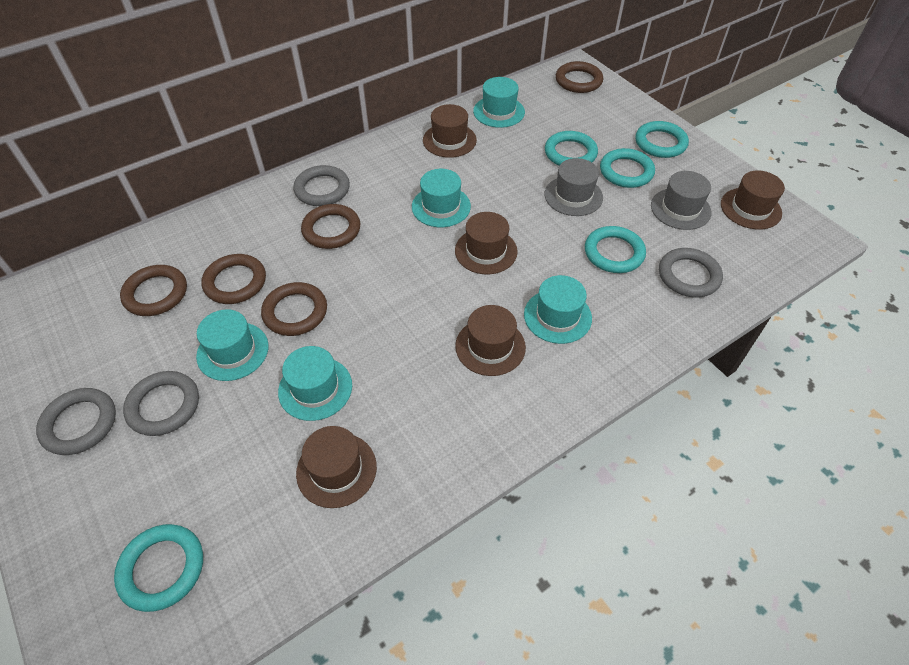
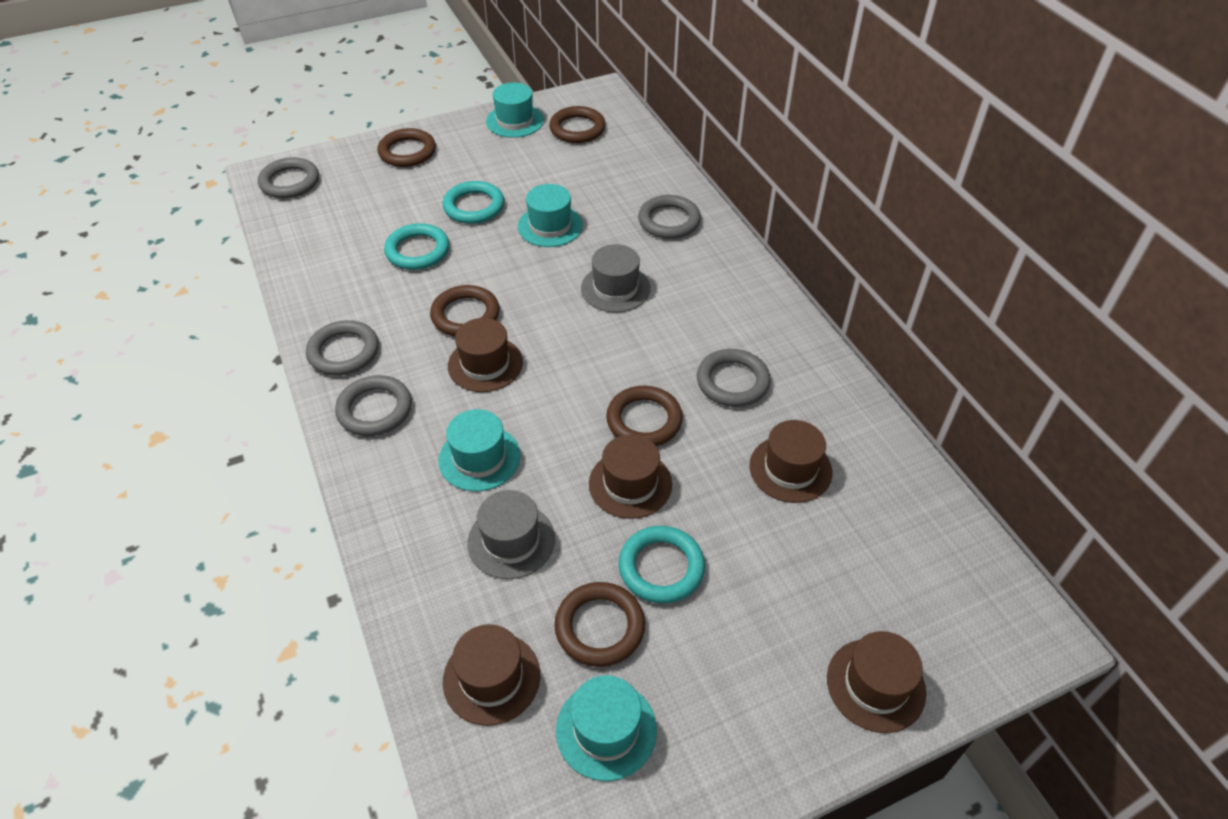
grey ring: [36,388,116,455] [123,371,199,436] [293,165,350,206] [659,248,723,297] = 4 -> [258,157,319,198] [306,320,379,376] [335,375,412,436] [638,195,701,239] [697,349,771,407] = 5
turquoise hat: [196,309,269,381] [278,346,352,421] [412,169,471,227] [473,77,525,128] [524,275,592,344] = 5 -> [438,409,521,491] [486,83,544,138] [518,184,583,247] [556,675,657,781] = 4
turquoise ring: [114,524,203,612] [545,131,598,166] [585,226,646,273] [600,148,655,188] [635,121,689,158] = 5 -> [384,223,449,270] [443,181,504,224] [619,526,705,604] = 3

